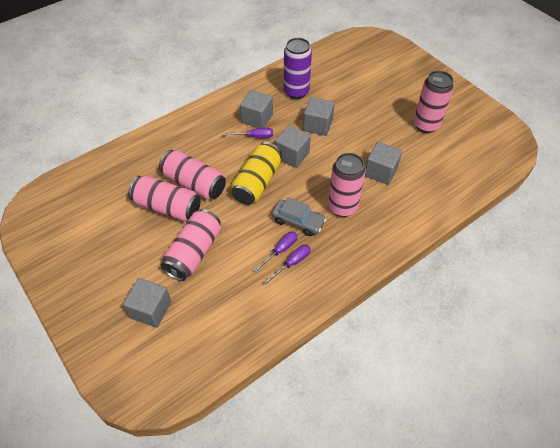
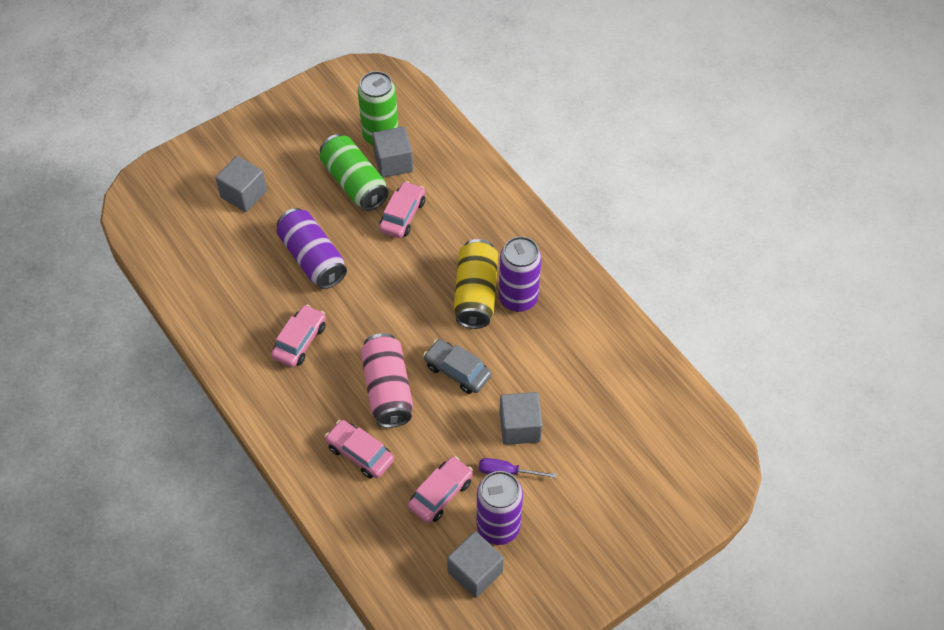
green can: none = 0 -> [320,134,389,211] [358,71,398,145] = 2
grey cube: [123,278,171,328] [240,90,273,128] [275,125,311,168] [303,97,335,136] [365,142,402,185] = 5 -> [215,156,267,212] [372,127,413,178] [447,531,504,598] [500,392,543,445] = 4
pink can: [128,176,201,221] [159,150,226,199] [161,209,221,281] [328,153,366,217] [414,71,454,133] = 5 -> [360,333,413,428] = 1
pink car: none = 0 -> [271,305,326,368] [325,420,394,479] [379,181,425,238] [408,456,473,523] = 4
purple can: [284,38,312,99] = 1 -> [277,208,347,289] [477,471,523,545] [499,236,542,312] = 3
purple screwdriver: [222,128,273,138] [254,231,297,272] [264,244,311,284] = 3 -> [479,458,557,478] = 1

